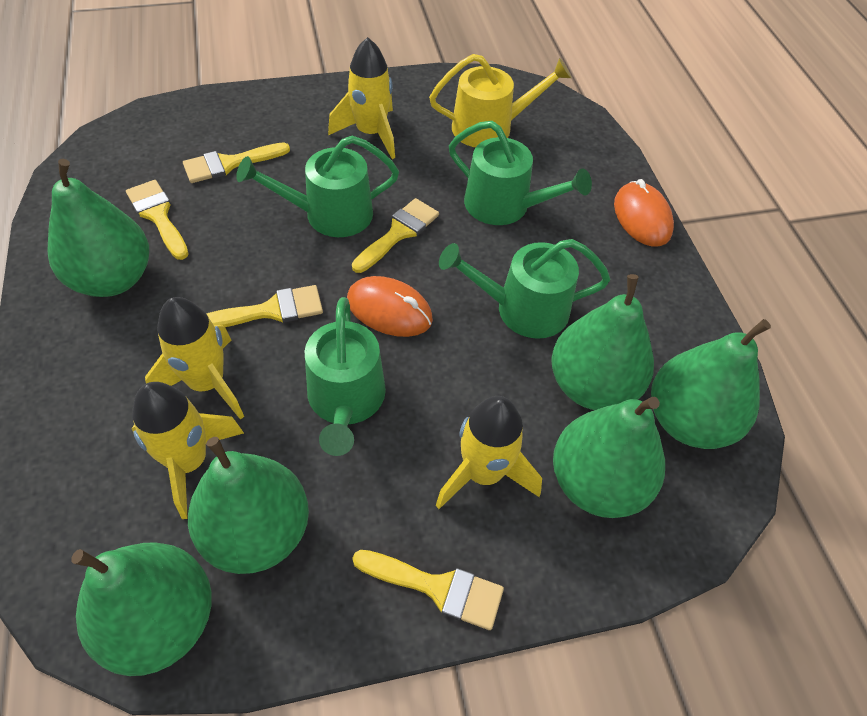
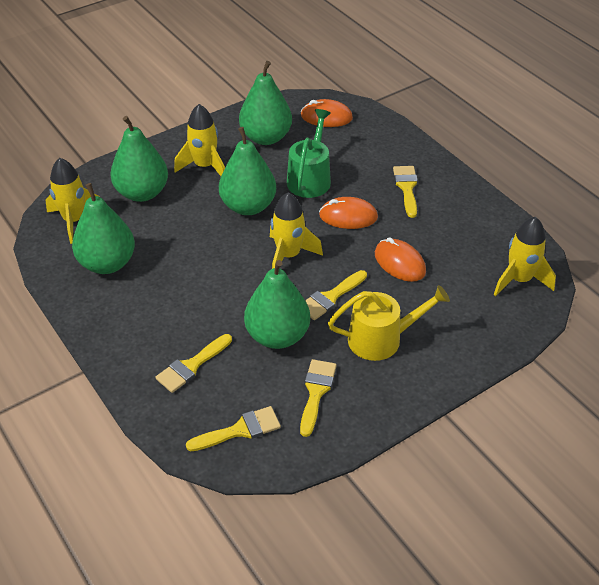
green pear: [47,159,149,297] [71,542,212,676] [188,437,309,574] [551,274,654,410] [553,397,665,518] [651,319,771,449] = 6 -> [72,183,135,274] [110,116,168,202] [219,127,276,215] [239,61,292,145] [244,260,310,349] = 5
green watering can: [236,136,399,237] [305,297,386,456] [439,239,610,339] [449,121,592,225] = 4 -> [287,109,331,198] = 1
orange mouse: [347,276,433,337] [614,179,674,246] = 2 -> [301,99,353,127] [319,197,378,229] [375,237,426,282] = 3

